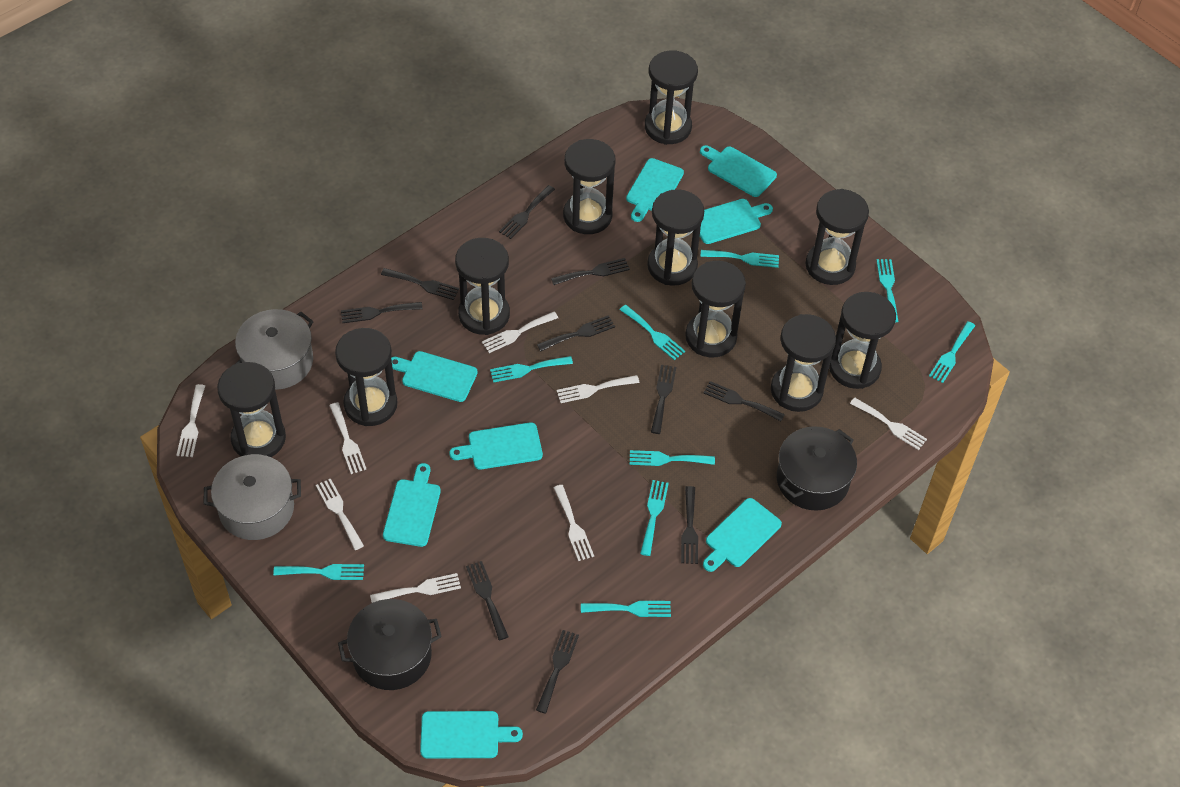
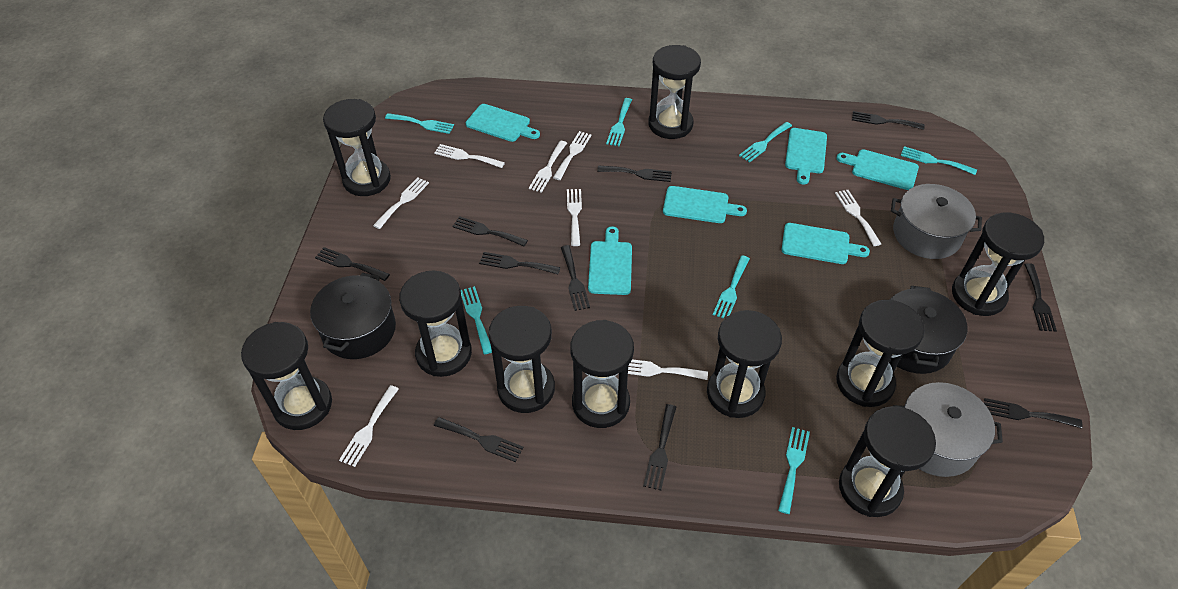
turquoise cutting board: [383,463,441,547] [391,351,478,402] [420,711,523,758] [449,422,543,470] [626,158,684,222] [700,145,777,197] [700,199,773,244] [703,498,782,572] = 8 -> [466,104,540,142] [588,227,632,295] [663,186,747,223] [781,223,870,264] [785,128,827,184] [836,149,919,190] = 6
turquoise fork: [273,564,364,580] [490,356,573,383] [581,601,671,617] [620,305,685,360] [630,450,715,466] [640,480,669,556] [700,250,779,268] [877,259,899,323] [929,321,975,383] = 9 -> [385,113,454,134] [461,286,492,354] [606,98,632,146] [713,255,750,319] [739,122,792,163] [778,427,810,514] [901,146,977,175] = 7

